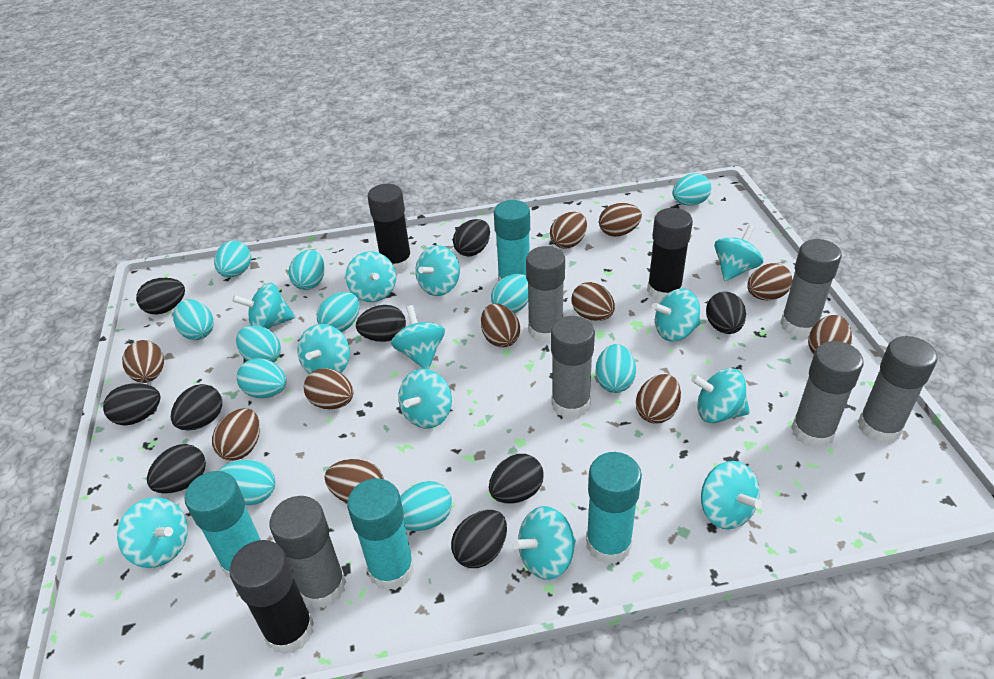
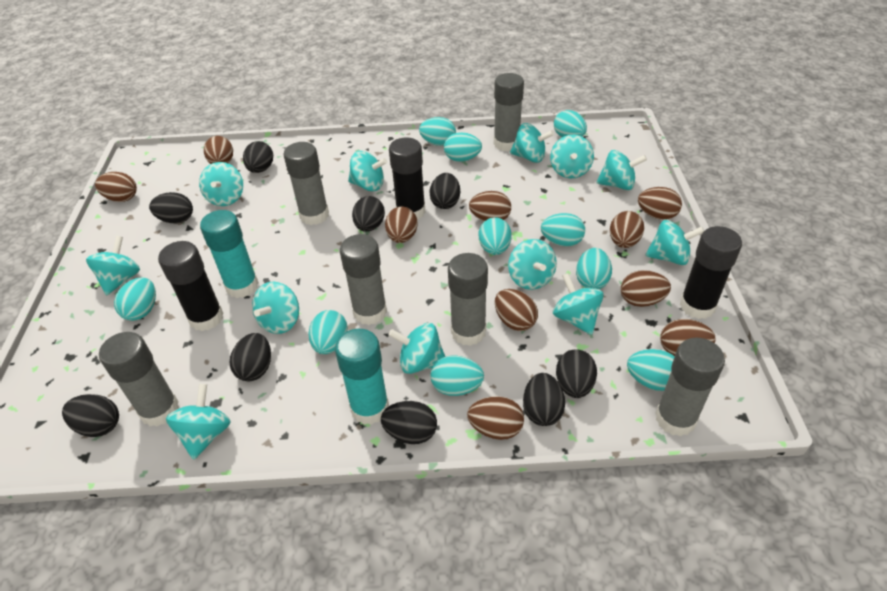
brown egg: [122,340,164,383] [212,408,260,461] [304,368,354,409] [325,459,384,503] [481,304,520,347] [550,212,587,249] [571,282,615,321] [599,203,642,237] [636,374,681,424] [747,263,793,300] [808,315,852,354] = 11 -> [95,172,137,202] [204,136,233,164] [385,206,418,243] [467,396,524,440] [469,191,511,221] [495,289,538,331] [610,211,644,248] [621,270,671,307] [638,187,682,220] [660,319,715,356] = 10
turquoise egg: [173,299,214,340] [214,241,251,277] [218,460,275,505] [236,325,281,363] [237,358,286,398] [289,250,325,290] [317,292,360,332] [400,481,452,531] [491,274,528,313] [595,344,636,393] [673,173,711,206] = 11 -> [114,277,156,321] [308,310,348,354] [419,117,456,146] [430,356,484,396] [444,132,482,162] [479,217,512,255] [541,213,585,247] [554,110,587,137] [576,248,612,289] [627,349,675,391] = 10
turquoise glue stick: [185,471,261,578] [347,478,414,591] [494,200,530,282] [586,452,642,564] = 4 -> [200,210,259,298] [335,329,389,425] = 2

